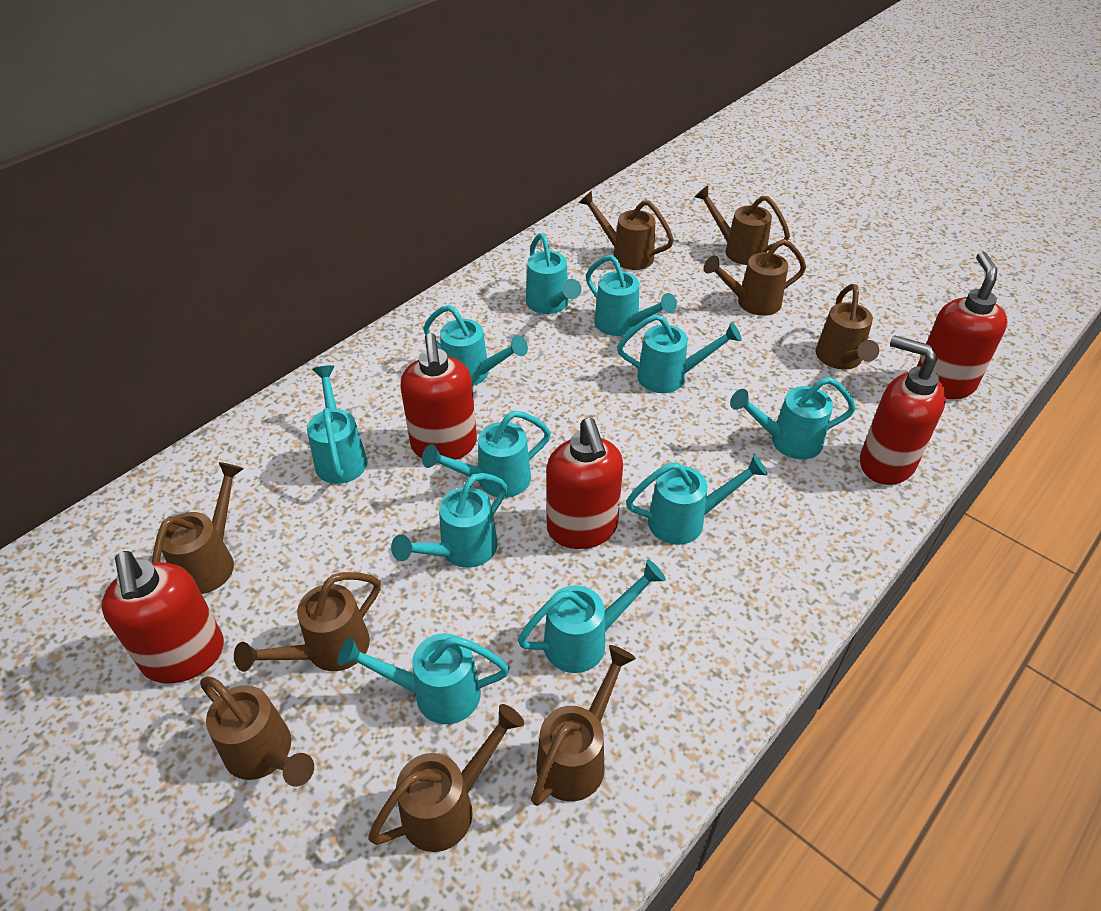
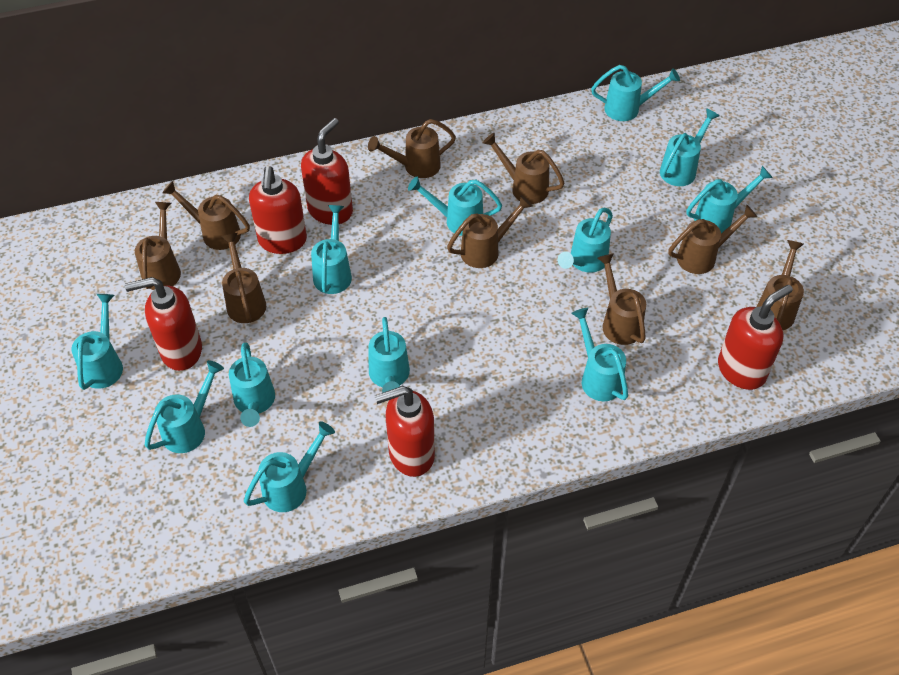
turquoise watering can: [307,365,367,484] [338,633,509,724] [391,473,507,568] [422,410,551,498] [423,305,528,386] [517,560,666,673] [526,233,581,314] [586,255,677,336] [617,314,742,393] [626,455,768,545] [730,377,856,459] = 11 -> [72,294,123,390] [145,360,224,453] [229,342,275,427] [244,421,335,512] [311,205,352,294] [369,317,410,393] [408,177,502,236] [557,208,613,273] [571,308,628,401] [591,65,680,121] [660,108,720,186] [686,166,773,233] = 12

